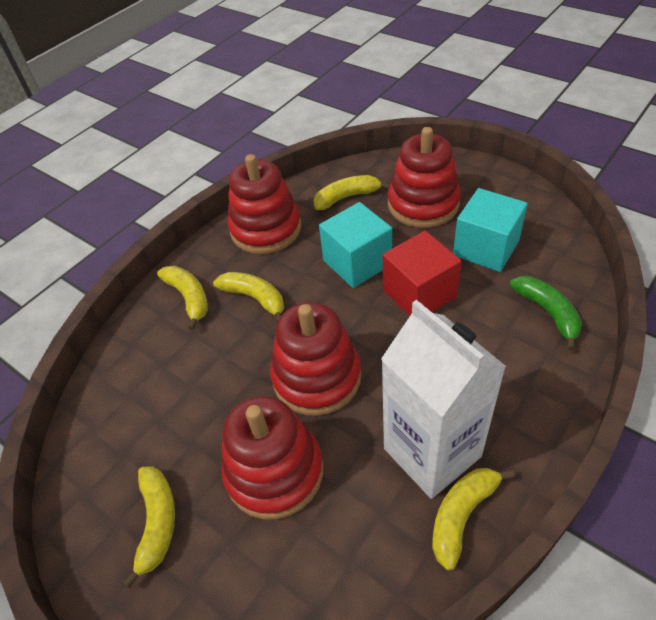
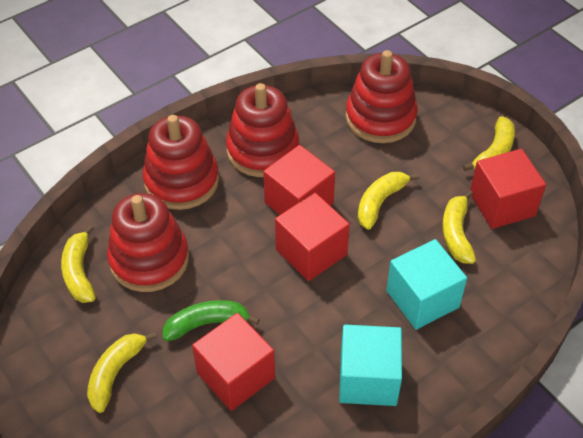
red cube: [383,231,462,316] = 1 -> [192,313,275,411] [263,145,335,215] [275,193,350,281] [470,149,546,229] = 4
white carton: [381,300,506,499] = 1 -> none = 0

